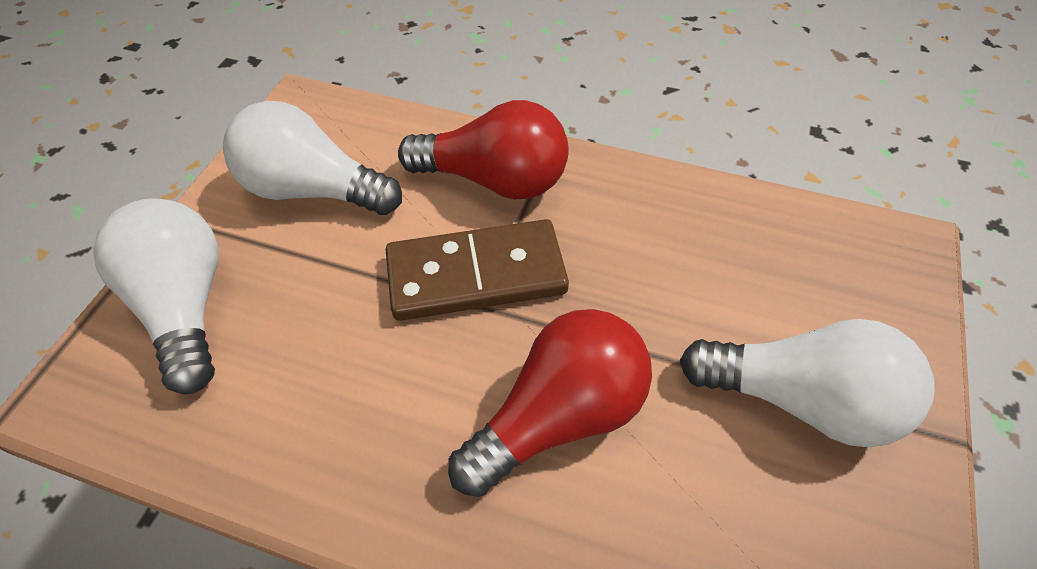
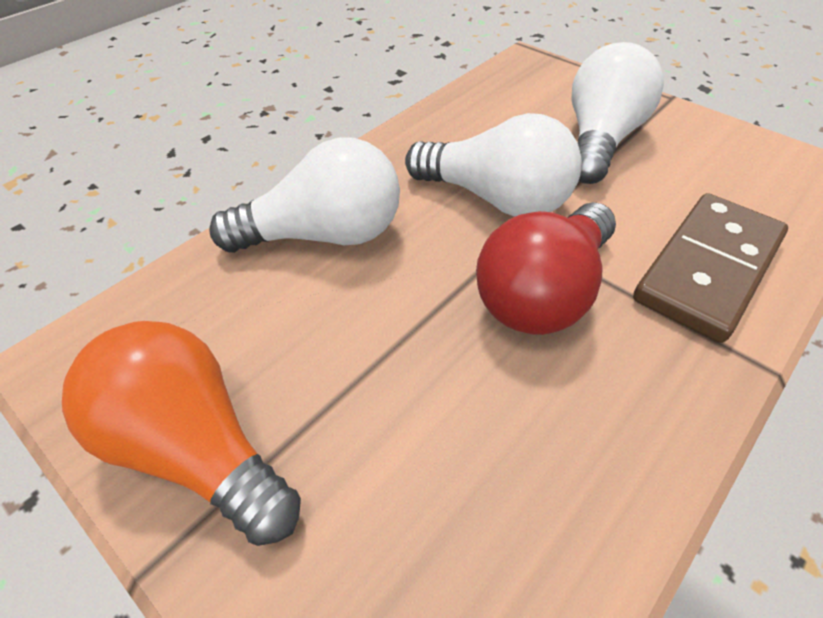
orange light bulb: none = 0 -> [62,321,301,546] = 1
red light bulb: [398,100,569,199] [448,309,652,497] = 2 -> [476,202,616,335] = 1

